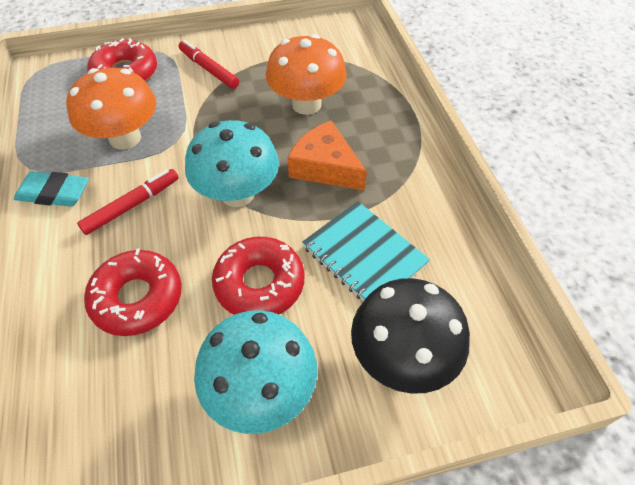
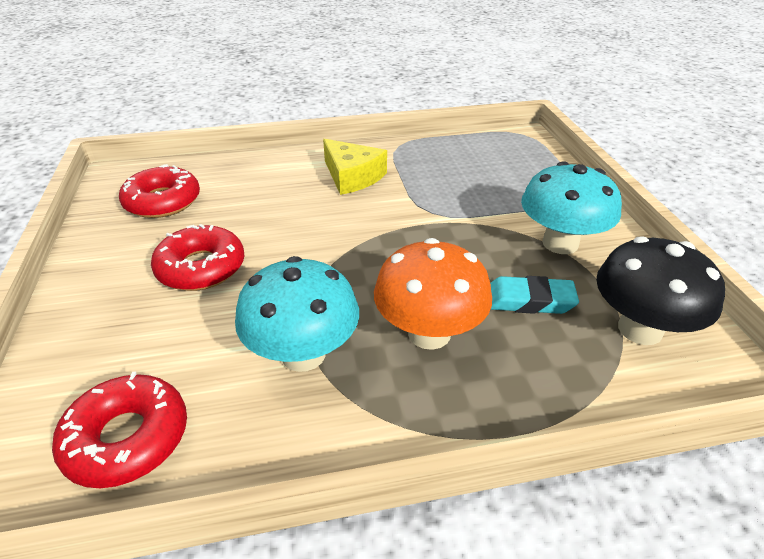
orange cheese: [288,120,367,191] = 1 -> none = 0
orange mushroom: [66,68,156,150] [266,34,347,115] = 2 -> [374,238,492,350] = 1
red marker: [77,169,179,235] [179,40,239,89] = 2 -> none = 0
turquoise notebook: [302,201,430,301] = 1 -> none = 0
yellow cheese: none = 0 -> [323,139,387,195] = 1

